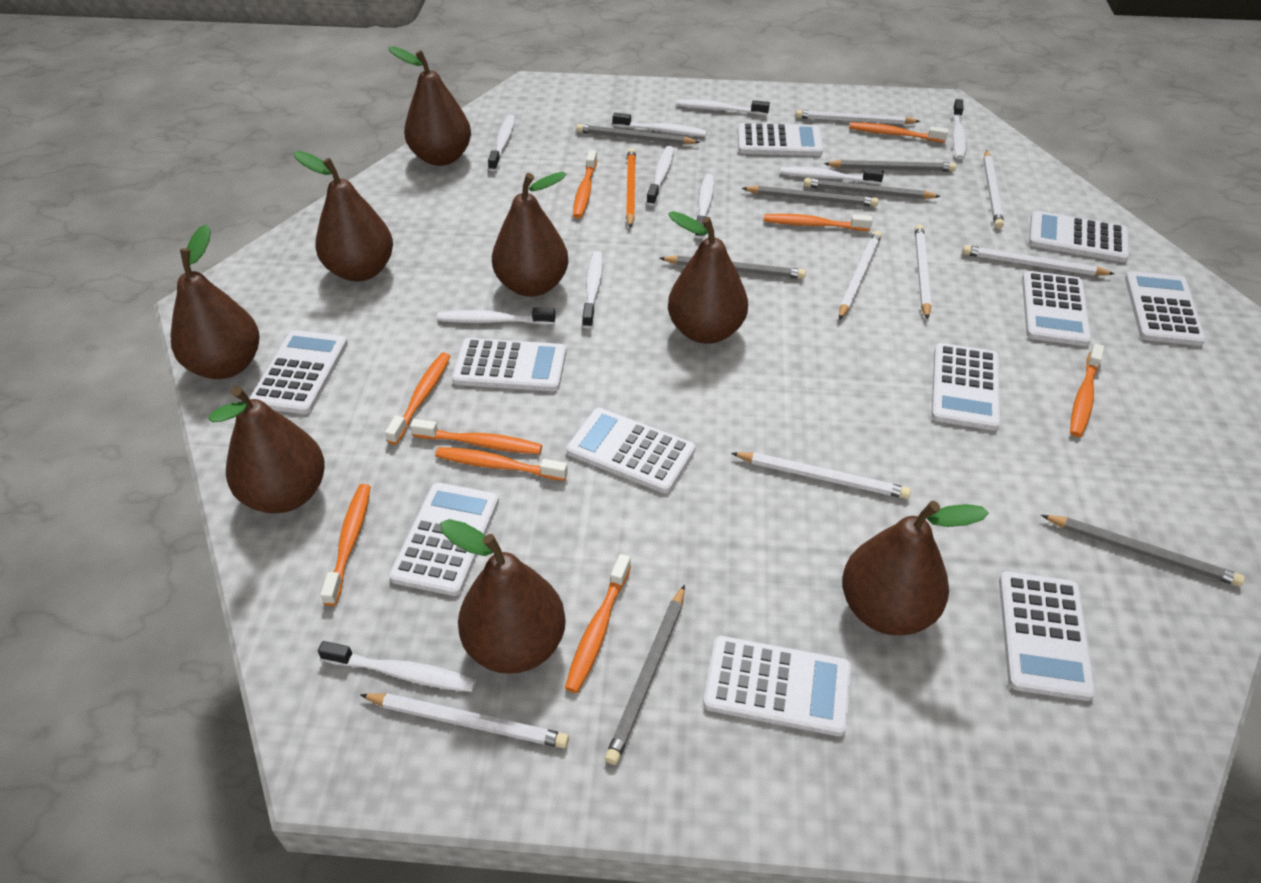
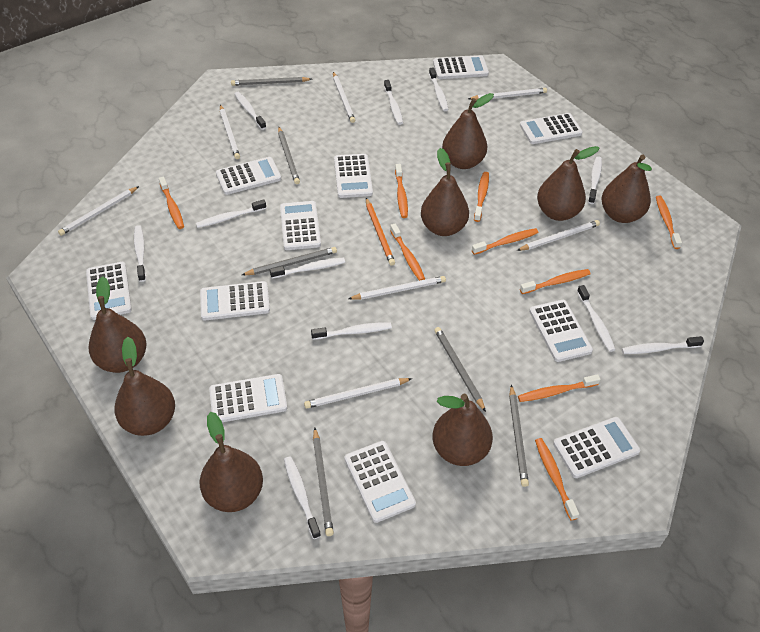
grey pencil: [576,124,700,145] [605,585,685,765] [659,256,806,279] [742,186,878,207] [804,178,941,199] [824,160,956,172] [1041,515,1245,586] = 7 -> [231,77,312,86] [242,247,337,275] [278,126,300,184] [313,428,334,536] [434,327,486,412] [509,385,529,487] = 6
white toothbrush: [318,641,476,692] [437,307,555,325] [488,115,515,172] [582,251,603,329] [613,113,707,137] [647,146,674,206] [676,99,770,115] [695,174,714,239] [780,167,884,184] [952,99,966,160] = 10 -> [134,225,146,282] [196,199,266,228] [235,92,266,130] [270,258,345,279] [284,456,321,539] [311,322,392,340] [384,80,403,125] [429,67,449,111] [577,285,616,352] [588,157,602,204] [622,336,704,354] = 11

